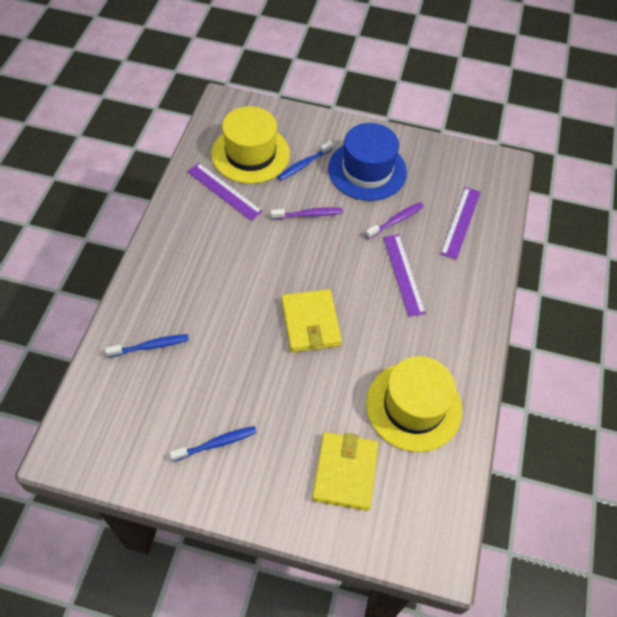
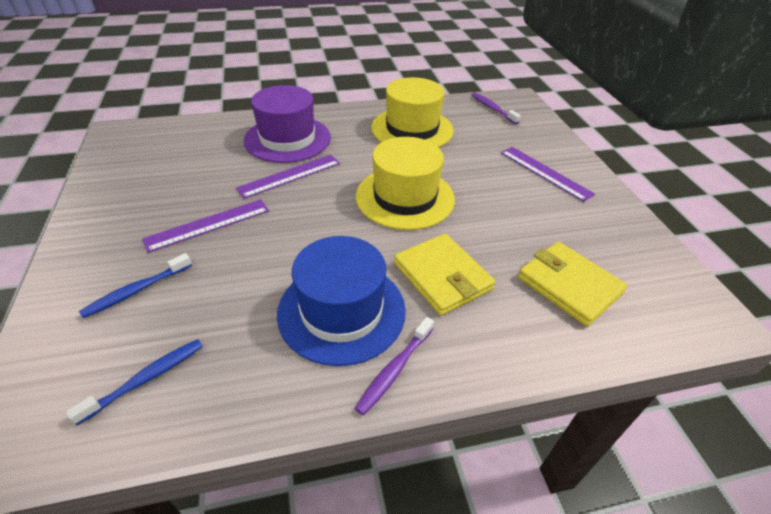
blue toothbrush: [105,334,189,357] [170,426,257,462] [277,141,334,181] = 3 -> [66,339,203,425] [79,253,192,318] = 2
purple hat: none = 0 -> [244,85,331,163] = 1

